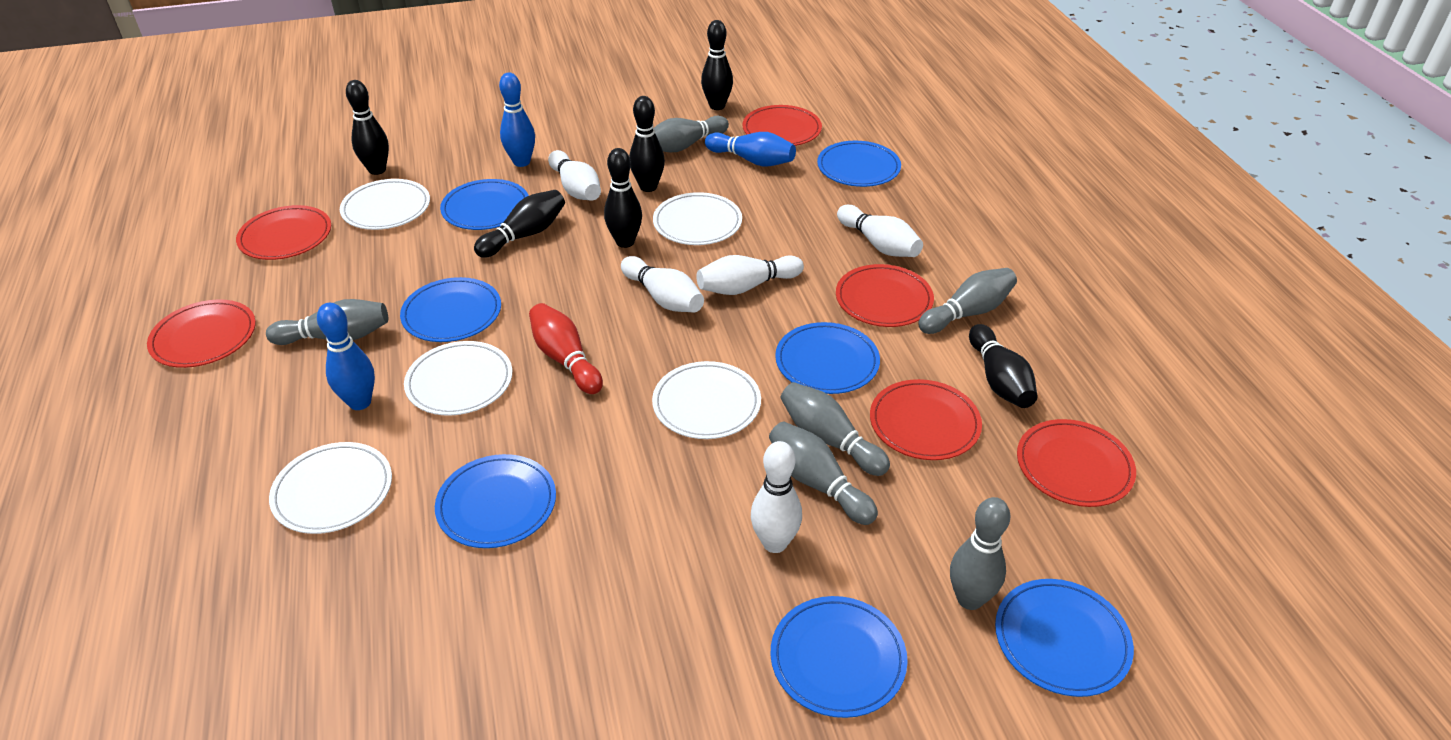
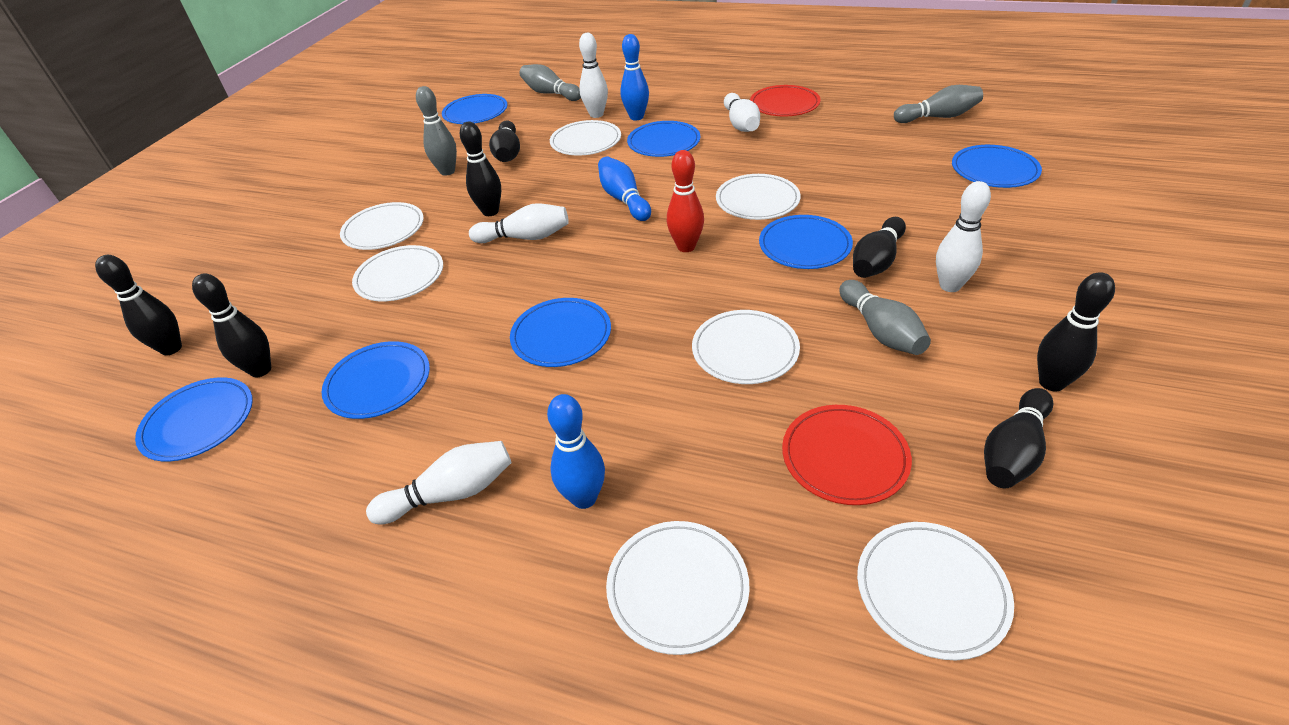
black bowling pin: [346,80,389,175] [474,190,565,258] [604,148,642,248] [629,96,665,192] [701,20,733,110] [969,324,1038,408] = 6 -> [95,255,182,355] [192,273,271,377] [460,122,501,216] [489,120,520,162] [853,217,906,278] [984,388,1053,488] [1037,272,1115,392] = 7
grey bowling pin: [266,299,388,345] [654,116,729,152] [769,422,878,525] [781,382,890,476] [918,268,1017,334] [950,497,1010,610] = 6 -> [416,86,457,176] [520,64,581,101] [839,280,931,355] [894,85,983,123] = 4
red plate: [147,299,256,368] [236,205,331,260] [742,105,822,146] [836,264,934,327] [870,379,982,460] [1017,419,1136,507] = 6 -> [750,85,821,116] [782,405,912,505] = 2
white plate: [269,442,392,534] [340,179,430,230] [404,341,512,416] [652,361,761,439] [653,192,742,245] = 5 -> [340,202,424,250] [352,245,443,301] [550,120,621,156] [606,521,750,655] [692,310,800,384] [716,174,801,220] [857,522,1014,660] = 7

